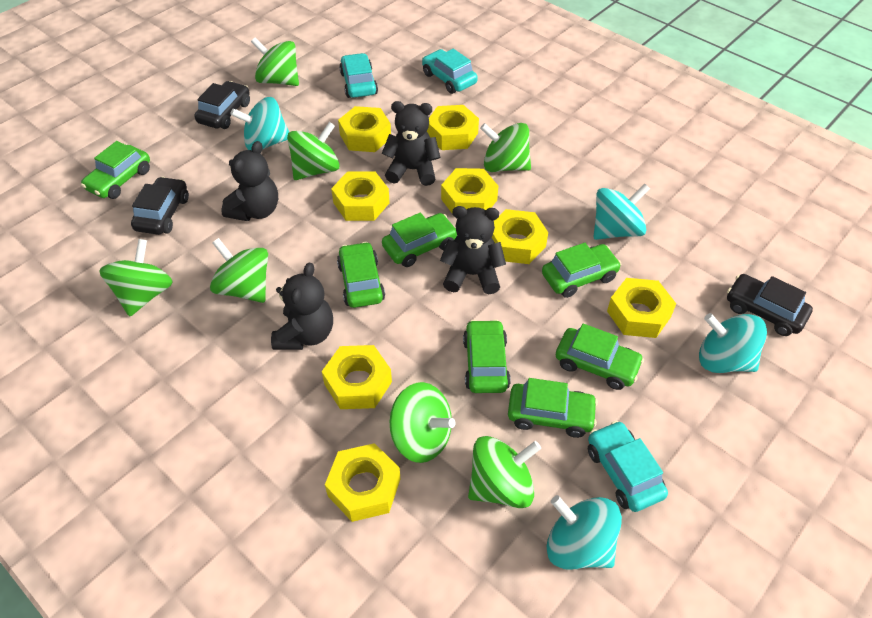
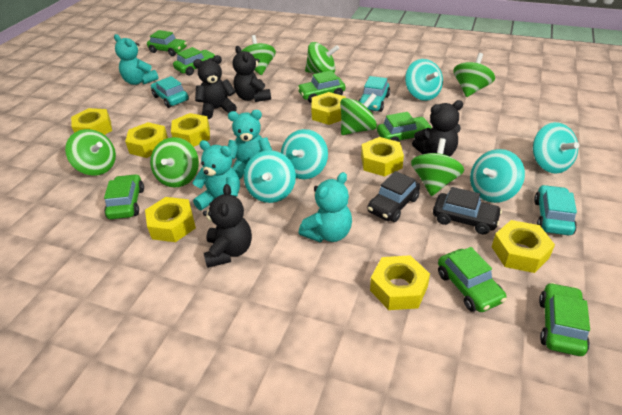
black car: [131,177,189,235] [195,81,250,129] [727,274,813,336] = 3 -> [367,171,420,222] [433,187,502,235] = 2
turquoise spinning top: [230,97,289,150] [546,495,622,569] [593,183,650,240] [699,313,767,373] = 4 -> [244,150,296,203] [281,129,328,179] [405,59,443,101] [470,149,525,203] [533,122,579,174] = 5
turquoise teddy bear: none = 0 -> [114,34,159,85] [192,140,240,210] [228,110,272,179] [299,172,352,242] = 4

